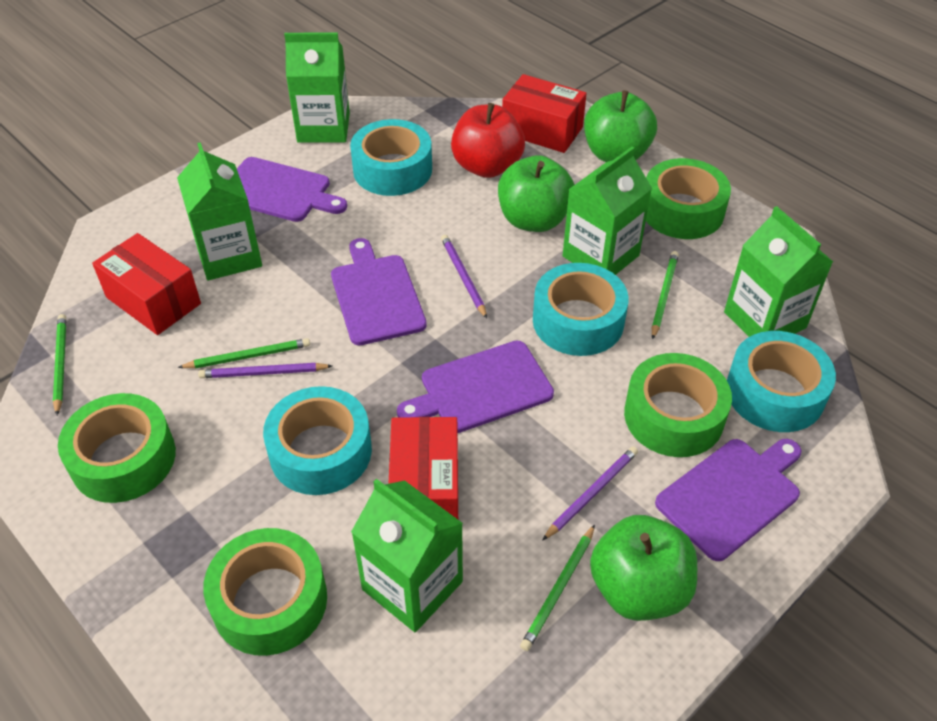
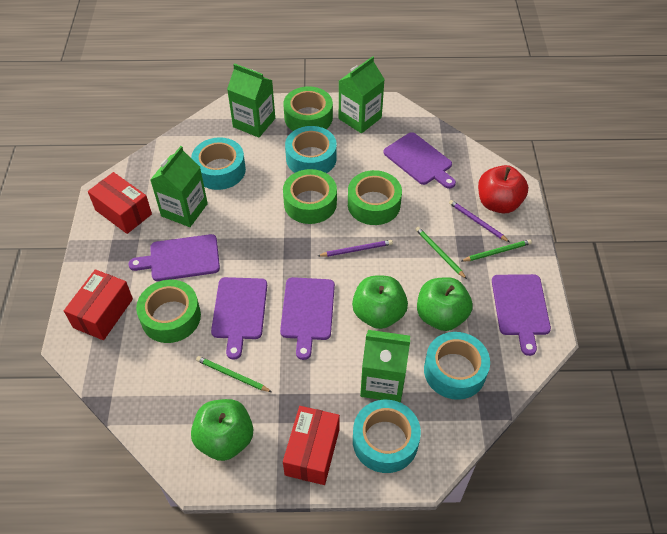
green carton: [177,142,262,280] [284,33,350,143] [351,479,463,632] [563,147,652,275] [724,206,833,337] = 5 -> [150,146,208,227] [227,63,275,137] [339,56,385,134] [360,330,410,402] = 4
green pencil: [53,314,66,415] [178,338,310,368] [520,524,595,651] [652,251,679,339] = 4 -> [196,356,272,392] [415,227,467,279] [461,239,532,262] = 3
purple cutting board: [237,157,347,222] [331,238,427,345] [397,341,554,433] [655,439,801,561] = 4 -> [128,234,220,281] [211,277,267,360] [280,277,335,360] [383,132,456,189] [492,274,551,356] = 5
purple pencil: [198,363,332,378] [441,235,487,319] [543,446,638,540] = 3 -> [318,240,393,257] [449,200,510,242] = 2

